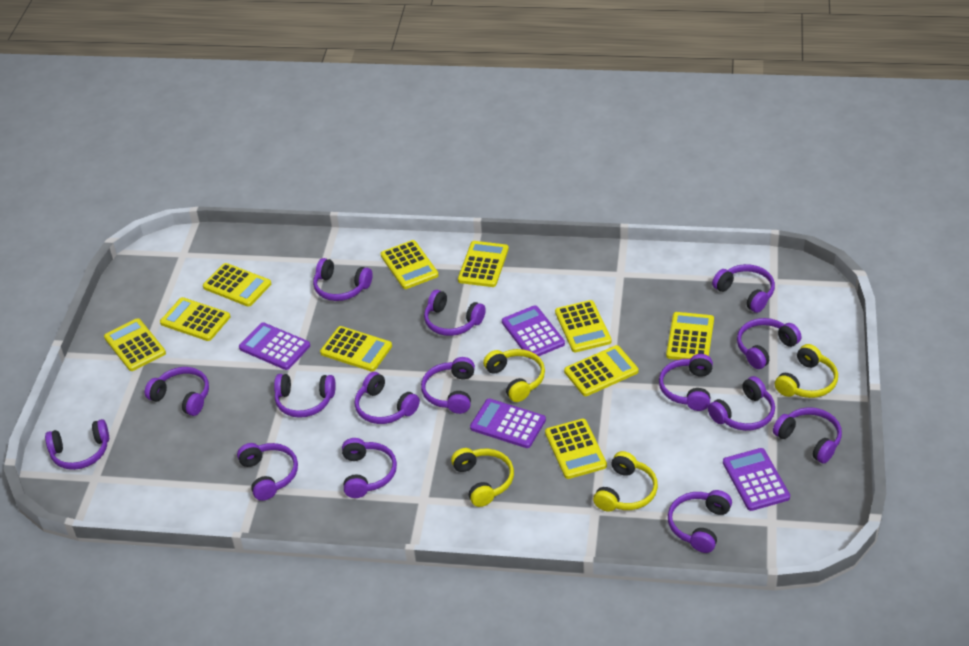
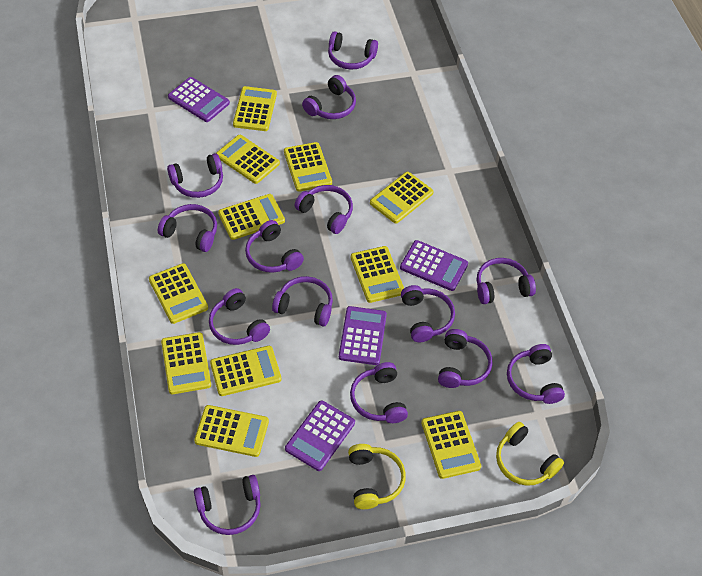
purple headphones: [45,419,109,470] [145,367,209,416] [237,443,298,501] [274,374,336,418] [313,258,373,301] [342,438,397,498] [355,372,420,424] [421,357,475,414] [424,290,486,336] [659,354,713,411] [668,490,732,553] [708,376,775,431] [712,264,775,313] [737,318,801,369] [773,407,842,464] = 15 -> [158,204,217,252] [167,153,223,198] [194,475,261,535] [209,288,270,345] [245,220,304,273] [272,276,333,326] [294,185,353,234] [302,75,356,119] [328,31,378,70] [350,362,408,423] [401,285,455,342] [438,329,492,388] [477,258,536,304] [507,344,565,404] = 14
yellow calculator: [104,318,166,371] [160,297,230,341] [203,263,271,307] [320,326,392,372] [380,240,439,289] [458,241,509,287] [545,419,607,479] [555,300,612,352] [564,345,638,396] [666,312,714,360] = 10 -> [149,263,208,324] [161,332,211,394] [194,405,269,457] [210,346,281,396] [216,135,280,184] [218,194,285,240] [233,86,277,131] [284,142,332,192] [351,246,404,303] [370,172,434,223] [421,411,481,479] = 11
yellow headphones: [451,448,514,507] [483,349,545,402] [593,451,658,512] [775,344,838,398] = 4 -> [348,444,406,509] [496,422,564,486] = 2

